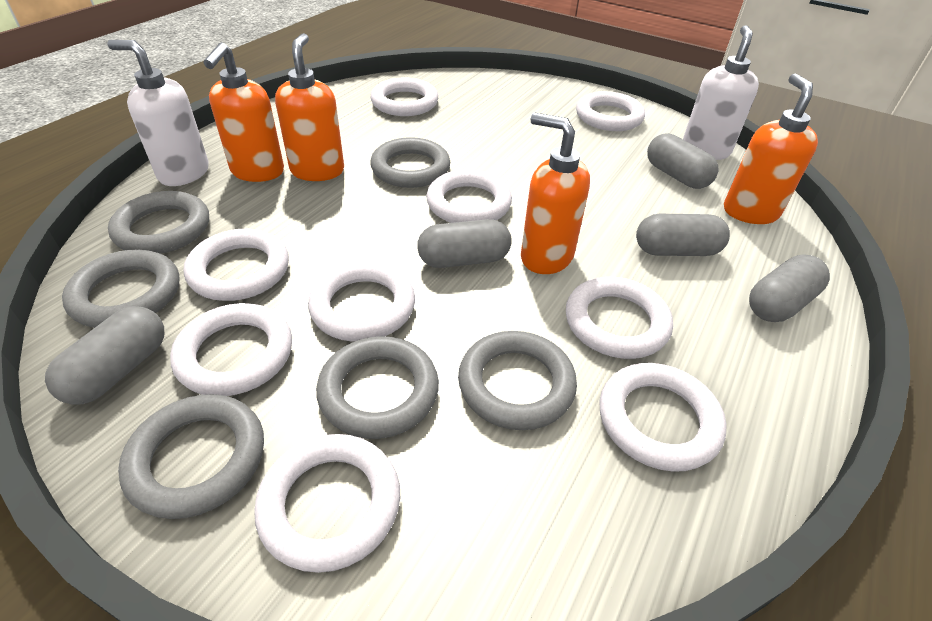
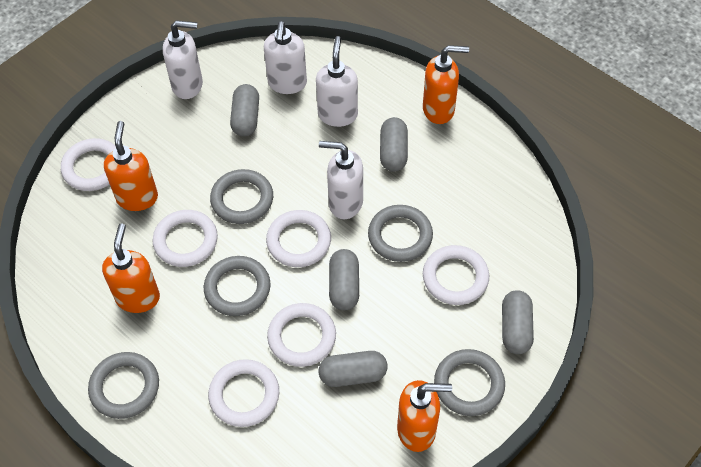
grey ring: [62,250,179,328] [108,191,209,254] [118,394,264,519] [316,336,439,439] [370,137,450,188] [458,331,577,430] = 6 -> [88,352,159,419] [204,256,271,316] [210,169,273,224] [368,205,433,262] [434,349,505,416] = 5
white ring: [170,303,292,396] [184,229,289,301] [254,434,400,573] [308,262,415,342] [370,78,438,116] [426,169,512,223] [566,277,673,359] [576,91,645,131] [599,363,727,472] = 9 -> [61,138,116,191] [153,210,218,267] [208,359,279,427] [266,210,331,267] [267,303,336,367] [423,245,489,305] = 6
white soap dispenser: [108,40,209,186] [683,25,759,160] = 2 -> [163,20,203,99] [264,21,307,94] [316,36,358,127] [319,141,363,219] = 4

